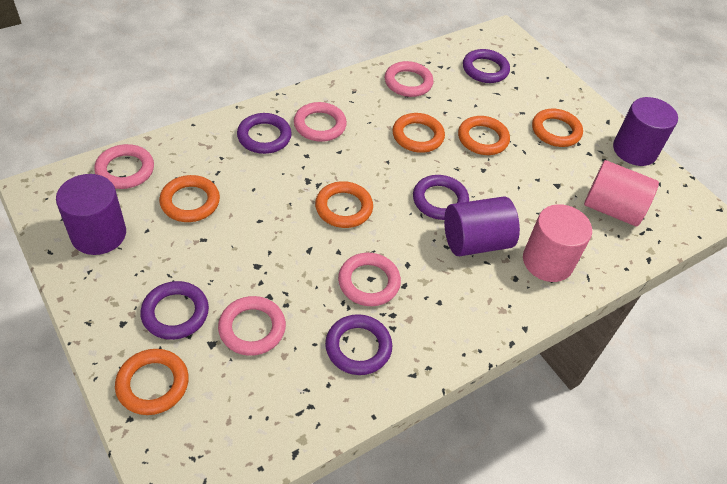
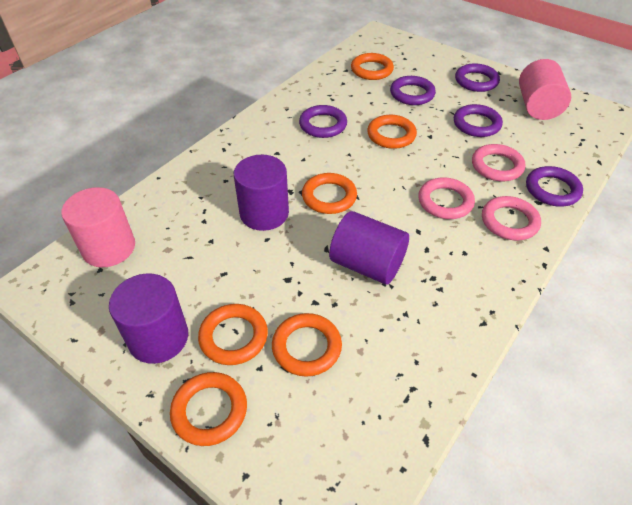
pink ring: [94,144,154,189] [218,296,286,356] [294,102,347,142] [338,253,401,306] [385,61,433,97] = 5 -> [418,177,475,219] [472,144,525,181] [482,196,541,241] = 3

